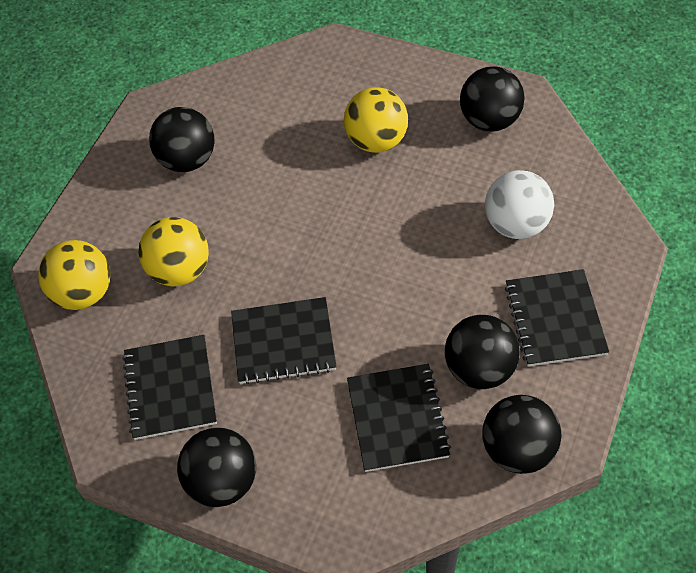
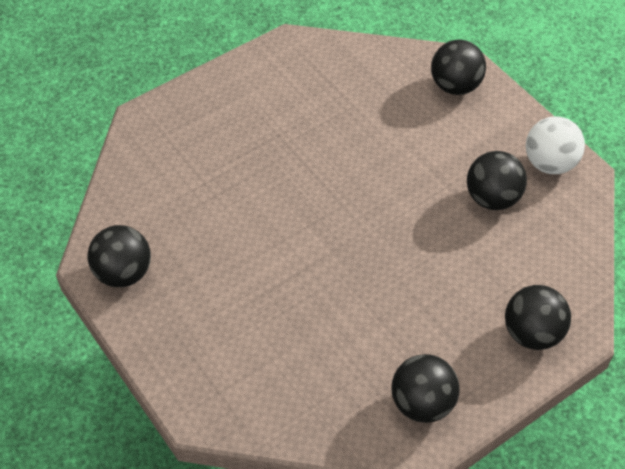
black notebook: [122,335,217,440] [231,297,337,385] [347,364,451,472] [505,269,609,366] = 4 -> none = 0
yellow ball: [38,240,110,310] [138,217,209,286] [344,87,408,153] = 3 -> none = 0

